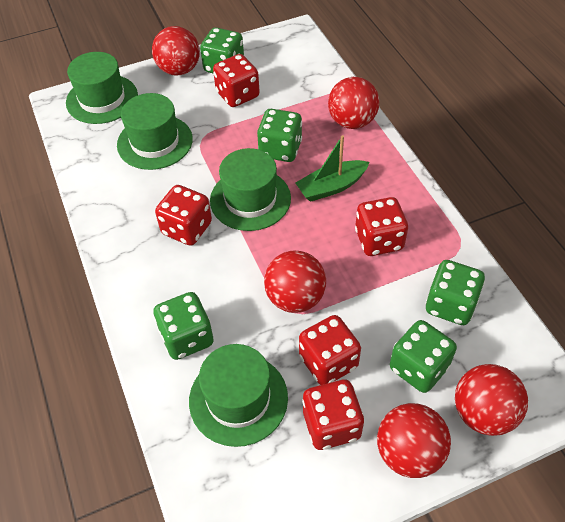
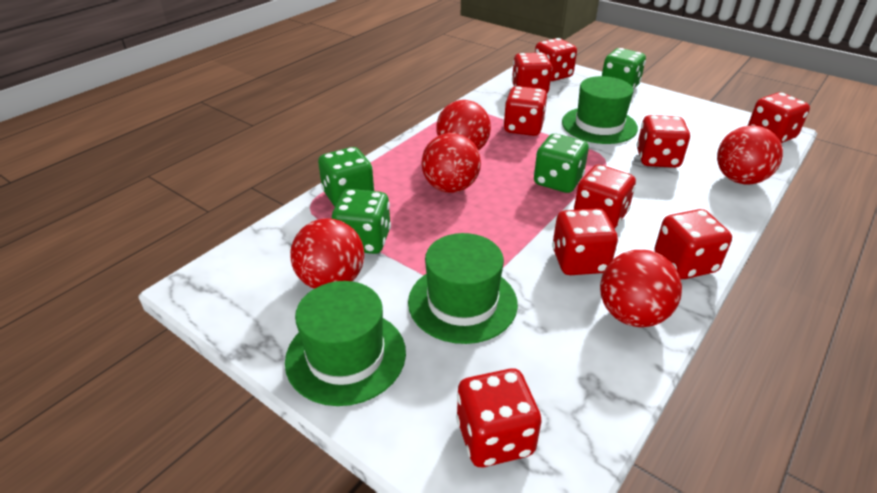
green boat: [296,135,370,202] = 1 -> none = 0
green dice: [153,292,214,360] [200,27,244,74] [257,109,302,162] [390,320,457,393] [426,260,485,325] = 5 -> [318,147,374,207] [332,189,391,254] [534,134,589,193] [602,48,646,89] = 4
green hat: [66,52,138,124] [117,93,193,170] [189,344,288,447] [210,148,291,231] = 4 -> [285,281,406,406] [408,233,518,344] [562,76,638,144] = 3
red dice: [155,185,212,246] [213,54,260,107] [299,315,361,385] [302,380,364,450] [355,197,408,256] = 5 -> [456,369,542,467] [503,86,547,136] [512,53,552,93] [535,38,577,81] [552,208,618,275] [574,165,636,229] [637,115,690,168] [655,209,732,279] [748,92,810,143] = 9

